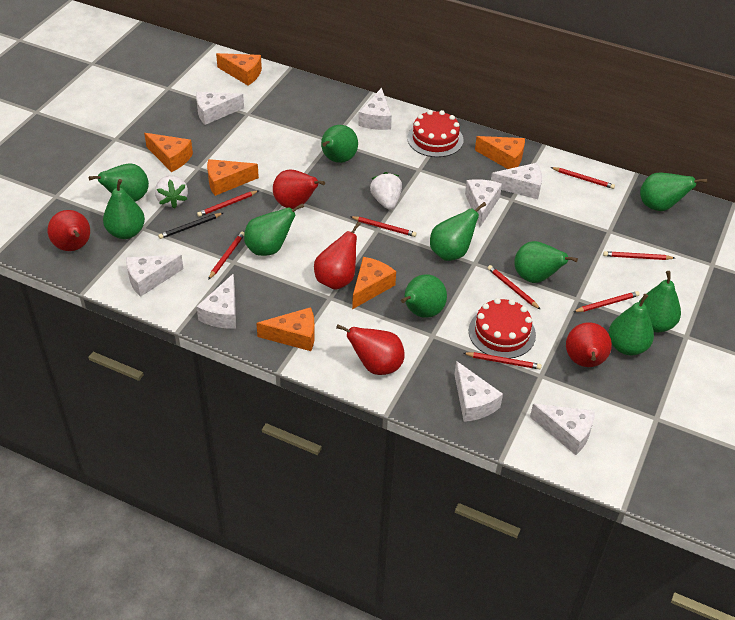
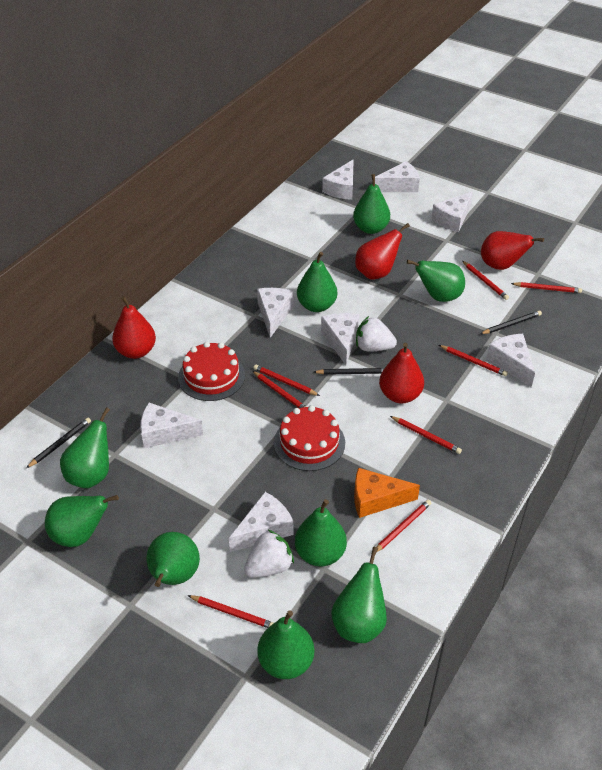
black pencil: [158,213,223,239] = 1 -> [26,418,91,468] [314,368,384,375] [480,310,542,334] = 3
green pear: [89,163,149,202] [103,179,145,239] [244,203,304,256] [321,125,358,163] [401,274,447,318] [430,202,486,261] [514,241,578,283] [609,294,654,355] [639,271,681,332] [640,173,707,211] = 10 -> [45,495,119,547] [60,407,110,488] [146,532,200,587] [257,611,314,679] [295,499,347,567] [297,252,337,312] [331,547,387,643] [353,174,390,234] [407,260,465,302] = 9
orange cheese: [144,133,193,172] [207,159,259,196] [216,53,262,86] [256,307,315,351] [352,257,396,309] [475,136,525,169] = 6 -> [354,468,420,518] = 1
red pear: [48,210,90,251] [273,169,325,209] [314,222,361,290] [336,324,404,375] [566,322,612,367] = 5 -> [112,296,156,359] [355,223,410,280] [379,343,424,403] [481,231,544,270] = 4

